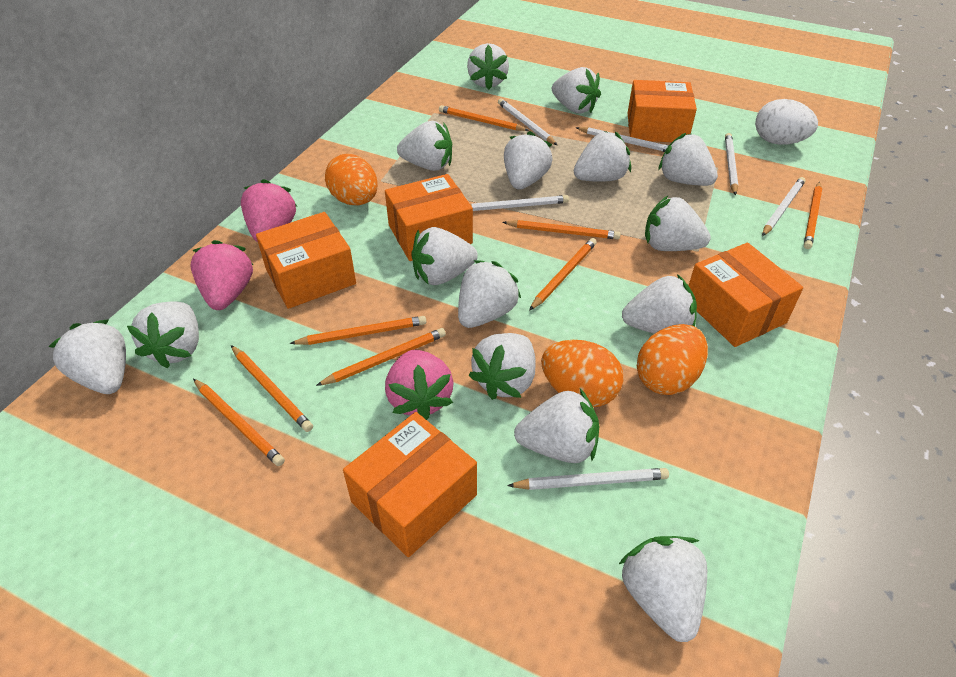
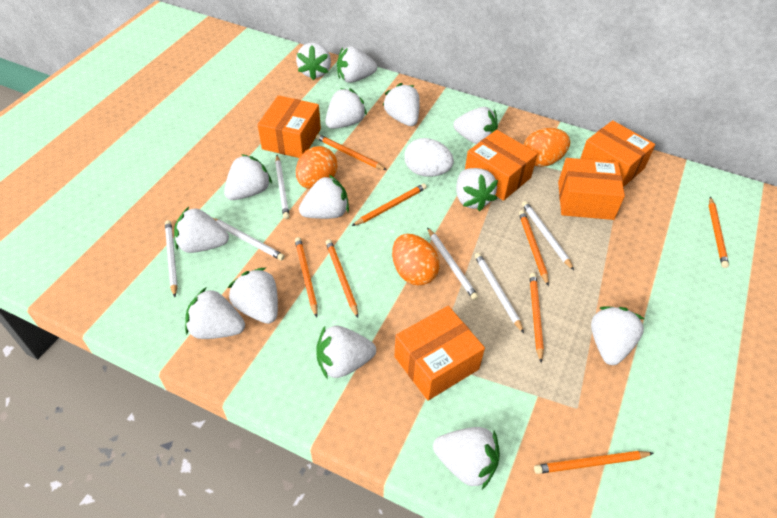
pink strawberry: [190,240,253,310] [241,179,297,242] [385,350,454,420] = 3 -> none = 0
white strawberry: [48,319,126,394] [127,301,199,368] [397,121,452,171] [411,227,478,285] [458,260,521,328] [467,43,509,90] [468,333,536,400] [504,131,553,190] [514,389,599,463] [552,67,601,113] [574,131,631,182] [619,536,707,642] [622,274,697,334] [645,196,711,251] [658,133,718,186] = 15 -> [174,207,229,253] [185,288,245,339] [224,154,272,200] [228,268,278,324] [296,43,331,80] [299,175,349,219] [316,326,376,378] [325,88,367,129] [337,46,377,83] [383,83,420,126] [433,427,500,489] [453,107,498,144] [456,168,498,211] [591,306,644,365] = 14

